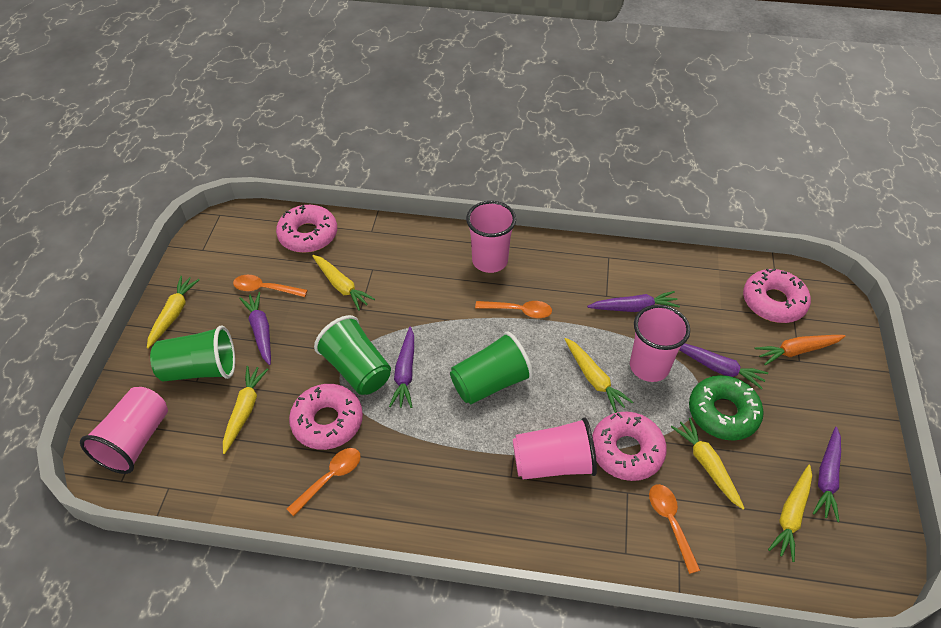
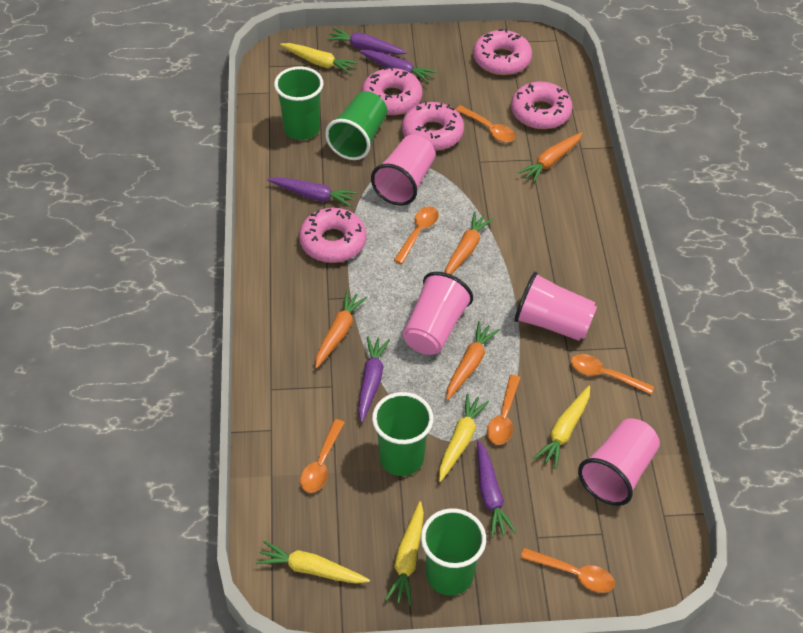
green cup: [150,326,235,381] [314,315,391,395] [450,332,533,404] = 3 -> [274,67,323,140] [325,91,387,160] [372,392,433,476] [421,508,486,596] = 4
green donut: [689,375,764,441] = 1 -> none = 0
orange carrot: [754,335,845,365] = 1 -> [315,290,367,368] [445,212,494,275] [446,321,500,401] [518,132,583,183] = 4
orange spoon: [233,275,308,297] [287,448,361,516] [475,301,552,318] [649,484,701,574] = 4 -> [300,419,345,493] [394,206,439,264] [455,105,516,142] [487,375,520,445] [521,548,615,593] [571,354,654,395] = 6
pink donut: [276,205,337,253] [289,384,363,450] [592,412,667,481] [743,268,811,323] = 4 -> [299,208,367,263] [362,67,423,115] [402,101,464,151] [473,29,532,75] [511,82,573,129] = 5
yellow carrot: [147,276,199,349] [223,366,268,454] [312,255,375,311] [565,338,633,413] [671,418,745,510] [768,465,812,562] = 6 -> [256,541,370,584] [280,43,358,74] [385,501,424,606] [439,394,489,482] [534,386,590,469] = 5

